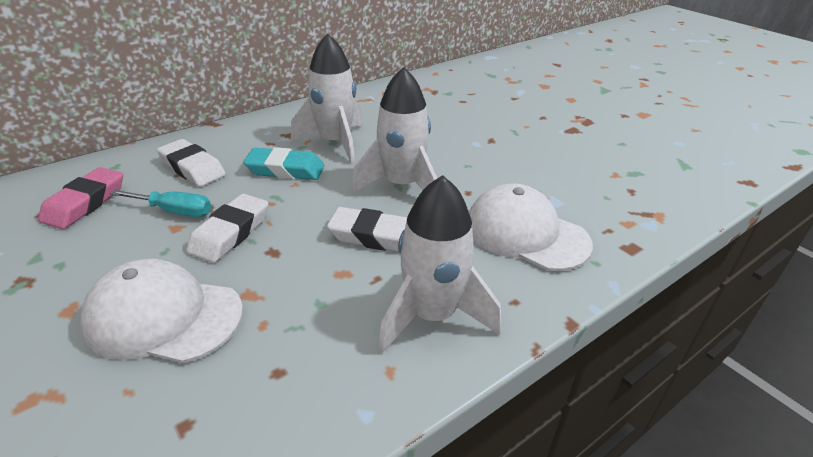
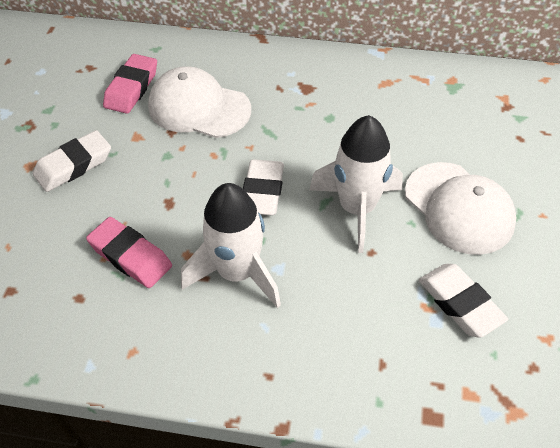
pink eraser: [38,167,123,229] = 1 -> [86,217,172,288] [103,54,157,114] = 2
turquoise eraser: [243,147,324,180] = 1 -> none = 0
turquoise screwdriver: [110,190,211,217] = 1 -> none = 0
white rocket: [291,33,363,164] [352,67,437,193] [378,175,501,353] = 3 -> [181,183,281,308] [310,115,403,253] = 2

